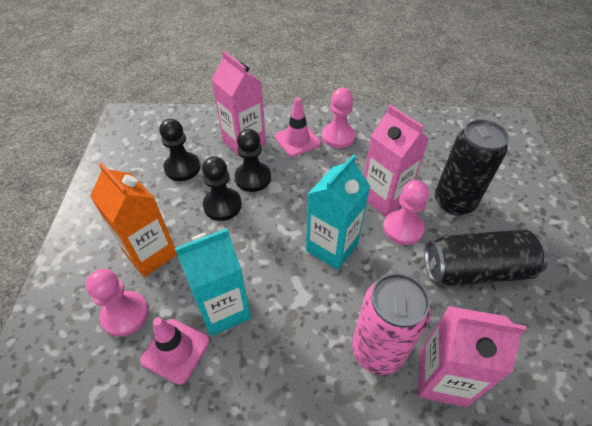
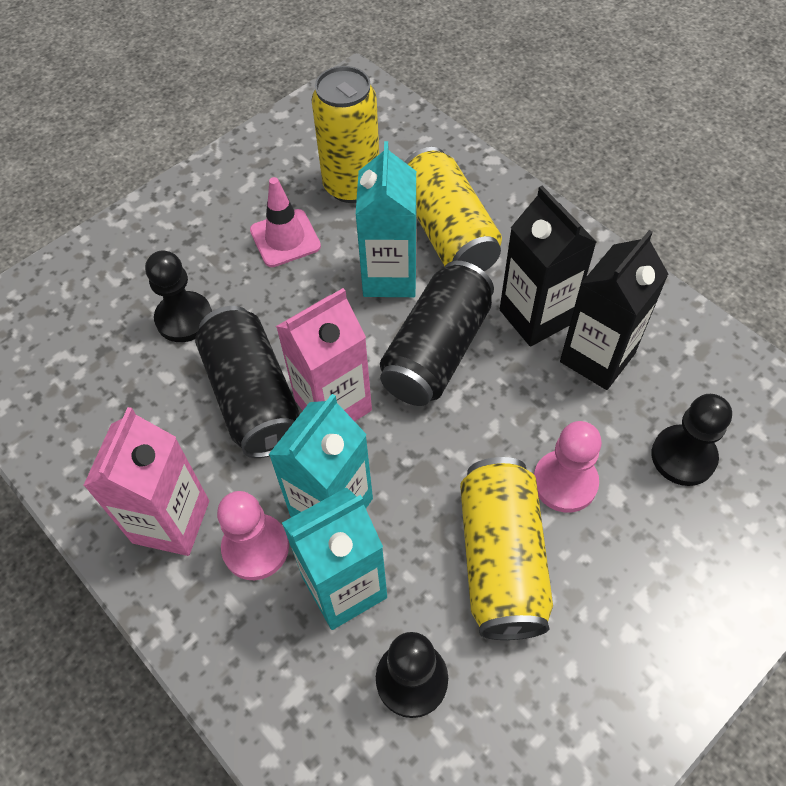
black carton: none = 0 -> [500,186,596,347] [560,230,668,390] = 2
orange carton: [90,163,177,277] = 1 -> none = 0
pink can: [352,273,431,375] = 1 -> none = 0
pink carton: [211,51,266,158] [364,105,429,217] [418,306,526,407] = 3 -> [83,407,209,556] [276,288,372,421] = 2
pink pawn: [86,269,149,337] [322,88,355,148] [383,180,429,245] = 3 -> [217,491,289,580] [534,421,602,513] = 2
pink traffic cone: [140,317,210,385] [275,97,321,157] = 2 -> [250,177,321,267] = 1
turquoise carton: [175,228,251,336] [306,155,371,270] = 2 -> [268,394,373,517] [282,487,387,630] [356,141,417,297] = 3
yellow can: none = 0 -> [311,66,379,203] [405,147,502,272] [460,457,553,640] = 3

